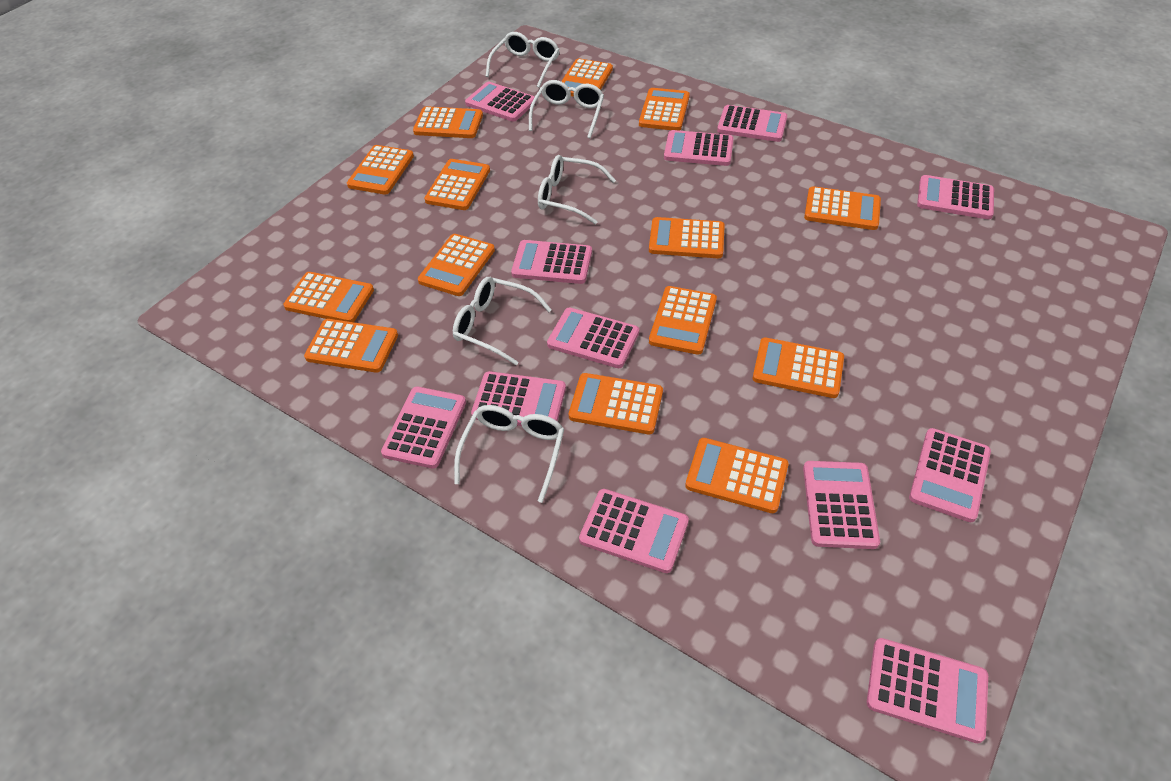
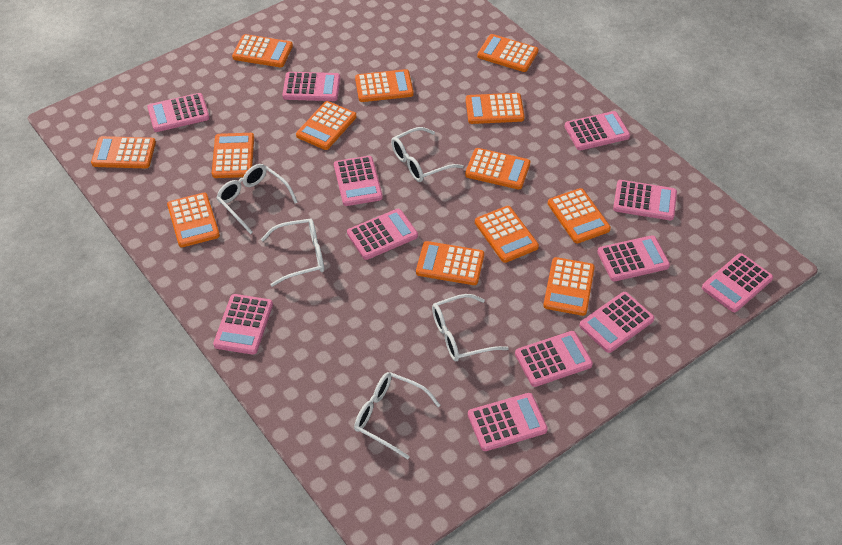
orange calculator: [283,272,374,322] [304,319,398,373] [347,145,414,195] [413,106,483,138] [418,234,495,296] [424,159,490,210] [561,58,613,97] [569,373,663,434] [639,88,690,131] [649,217,725,258] [649,286,717,355] [685,438,789,513] [753,337,844,398] [804,186,881,230] = 14 -> [91,136,156,168] [167,193,220,247] [212,133,254,178] [232,34,293,67] [296,101,356,150] [355,69,414,102] [416,241,484,285] [465,148,530,189] [466,93,525,124] [475,206,539,263] [477,34,538,72] [543,257,595,316] [548,188,611,243] = 13

